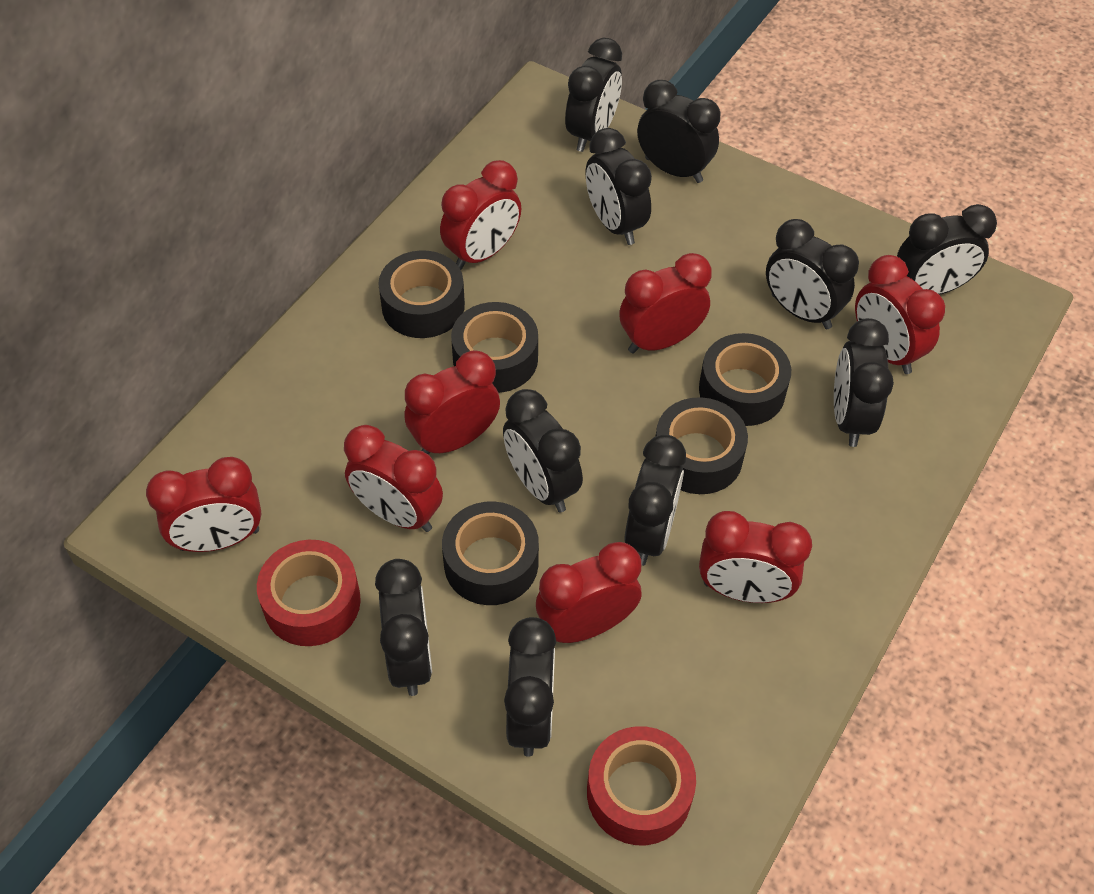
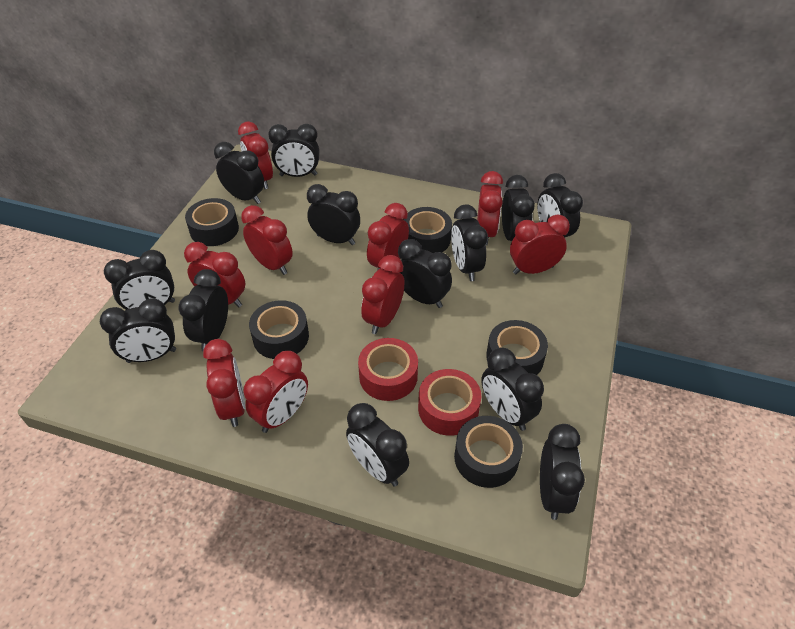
black clock: [375,559,432,696] [503,389,583,512] [504,617,556,757] [565,38,622,152] [586,128,652,245] [624,434,686,566] [637,80,720,183] [766,219,859,329] [834,318,894,447] [897,204,997,295] = 10 -> [100,298,176,363] [104,250,175,310] [178,269,228,351] [214,142,264,204] [268,124,319,177] [307,184,360,245] [346,403,409,486] [398,239,452,308] [451,205,488,281] [481,348,544,431] [502,175,535,241] [537,173,583,237] [540,424,585,520] = 13
red clock: [146,457,261,552] [344,425,443,532] [405,350,500,455] [440,160,521,270] [536,542,642,643] [619,253,712,354] [699,511,812,603] [855,255,945,374] = 8 -> [184,242,245,307] [203,339,245,427] [238,122,273,189] [241,205,293,275] [243,351,308,433] [361,255,405,334] [367,203,409,271] [477,171,503,245] [510,214,570,274] = 9

